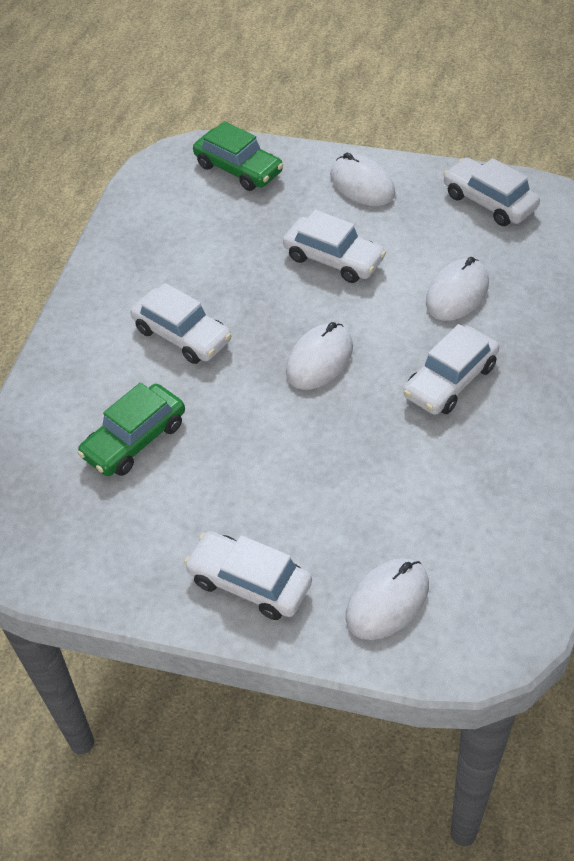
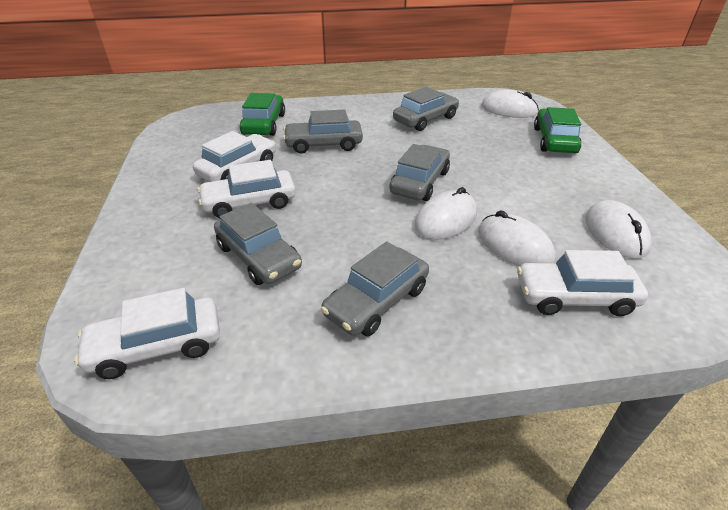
grey car: none = 0 -> [214,203,302,285] [283,110,363,154] [321,242,429,336] [389,144,450,201] [393,87,459,131] = 5
white car: [130,283,232,364] [184,531,312,620] [283,210,386,283] [403,324,499,415] [443,157,540,226] = 5 -> [74,288,220,379] [193,131,276,182] [197,160,296,218] [517,250,648,316] = 4

